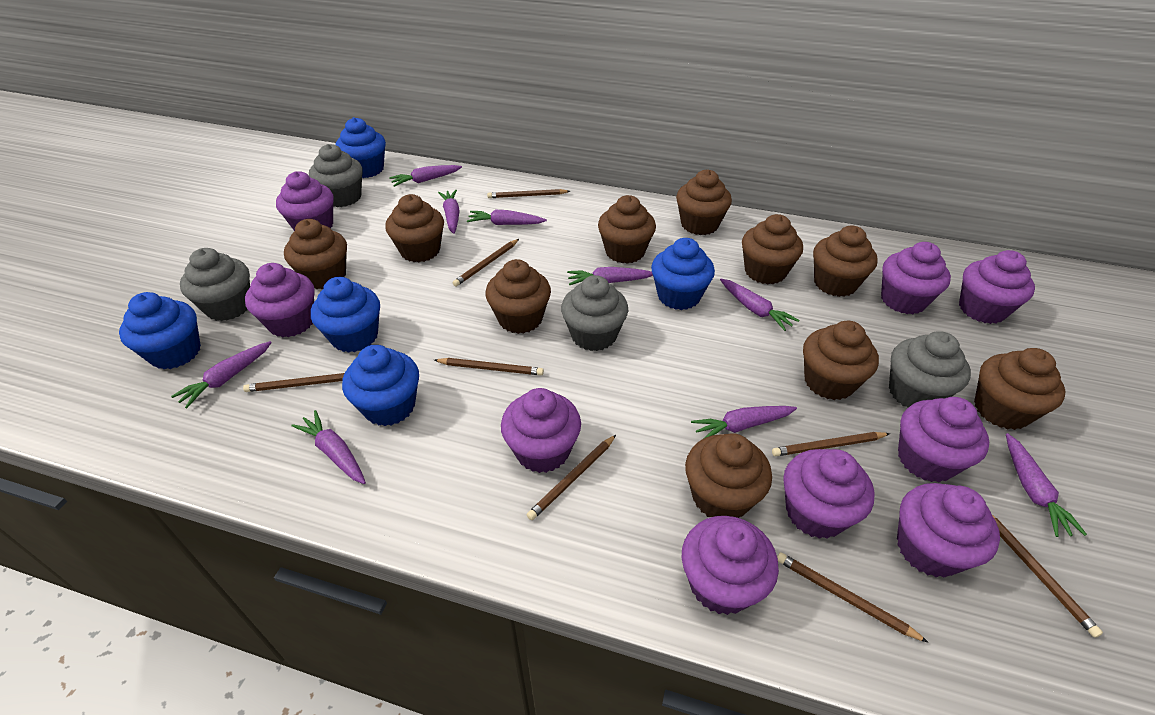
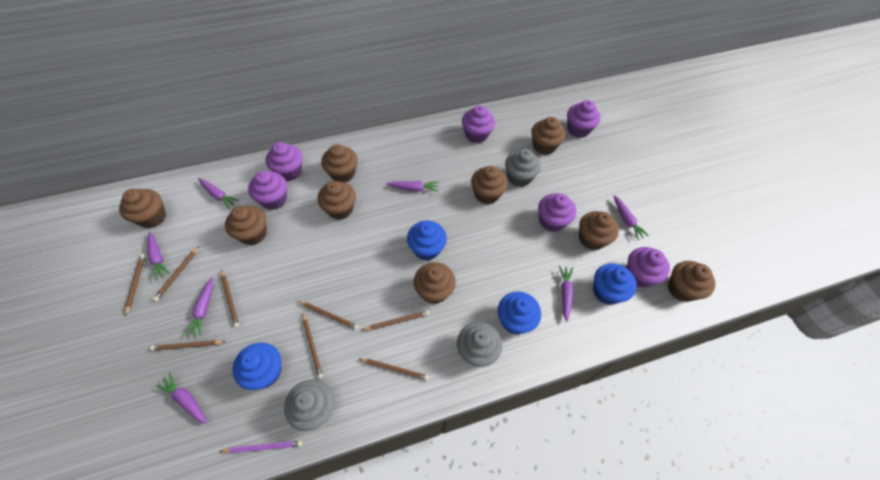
blue cupcake: [119,292,201,369] [311,277,380,353] [335,117,386,178] [342,345,419,426] [651,238,715,310] = 5 -> [232,342,281,390] [407,221,447,261] [498,292,541,334] [593,263,637,305] = 4
brown cupcake: [284,219,347,289] [385,194,444,262] [485,259,551,334] [598,195,656,264] [676,170,732,235] [685,433,772,518] [742,214,803,284] [803,321,879,400] [813,226,878,297] [974,348,1065,430] = 10 -> [119,189,166,228] [225,205,267,245] [317,181,356,220] [321,144,358,182] [414,262,456,304] [471,166,508,204] [531,117,565,155] [579,211,619,250] [668,261,715,302] = 9
grey cupcake: [180,248,250,321] [309,144,363,207] [561,275,628,351] [889,331,971,408] = 4 -> [284,379,334,431] [457,322,502,367] [505,149,541,187] = 3
purple carrot: [171,341,272,408] [291,410,366,484] [389,165,462,187] [438,190,460,234] [467,210,547,225] [567,267,653,285] [691,406,797,439] [720,279,799,331] [1006,433,1087,537] = 9 -> [148,232,170,280] [156,373,207,424] [185,277,213,336] [198,178,239,209] [386,181,439,192] [559,266,573,322] [614,195,649,240] = 7
purple cupcake: [245,263,315,338] [276,171,334,231] [501,388,581,473] [682,516,779,615] [783,449,875,539] [881,242,951,314] [897,483,1000,578] [898,397,989,482] [959,250,1035,324] = 9 -> [248,171,287,210] [266,142,302,181] [462,105,495,143] [538,194,576,232] [567,100,601,138] [626,247,670,288] = 6
purple pencil: none = 0 -> [220,441,302,453] = 1

